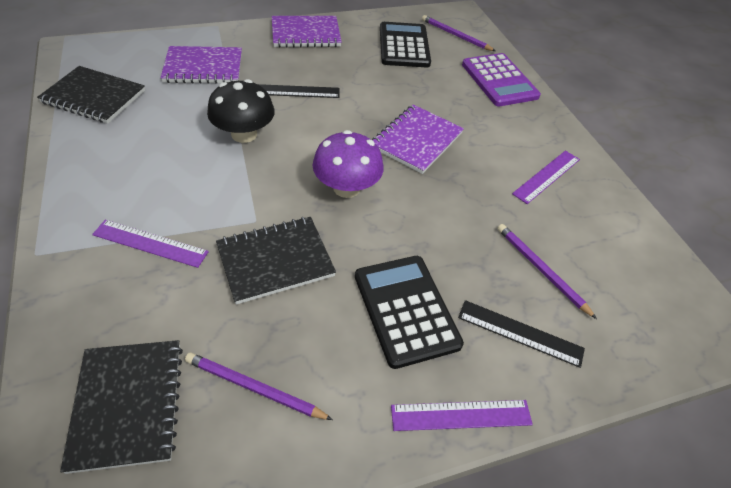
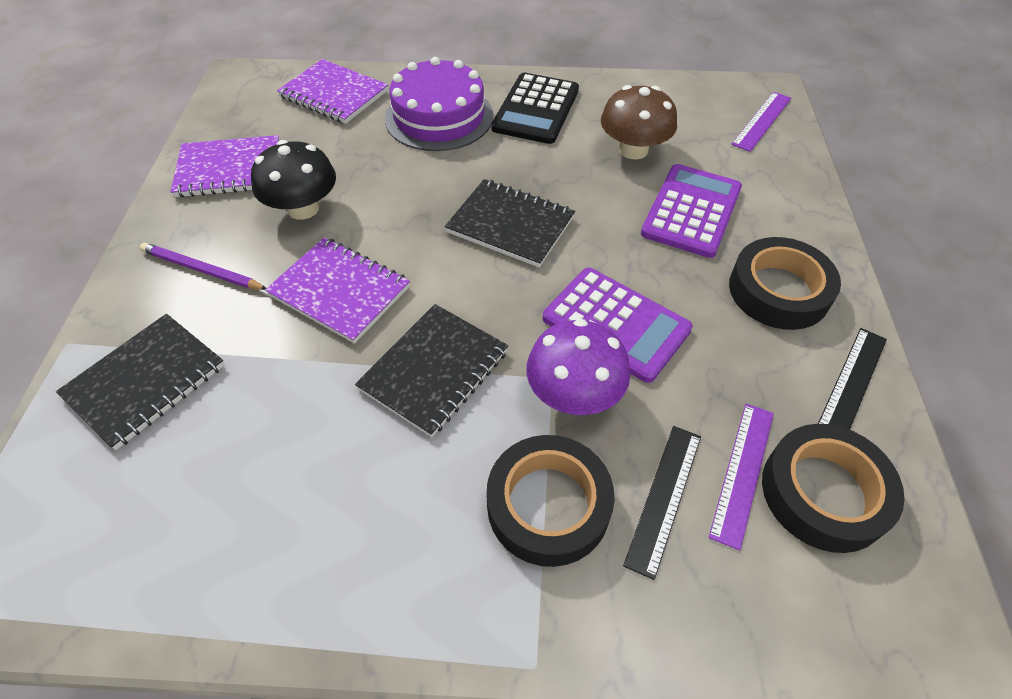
black calculator: [355,256,464,369] [380,22,431,67] = 2 -> [491,73,579,144] = 1
black tape: none = 0 -> [486,435,615,567] [729,237,841,330] [762,424,905,553] = 3
brown mushroom: none = 0 -> [601,85,677,159] = 1
purple cake: none = 0 -> [385,57,493,151] = 1
purple calculator: [462,53,541,107] = 1 -> [543,268,693,383] [641,164,742,258] = 2
purple pencil: [185,352,333,420] [422,15,495,51] [497,224,597,319] = 3 -> [140,243,266,290] = 1
purple ruler: [92,220,209,268] [391,400,533,431] [512,151,580,204] = 3 -> [709,404,774,551] [731,92,791,152] = 2

